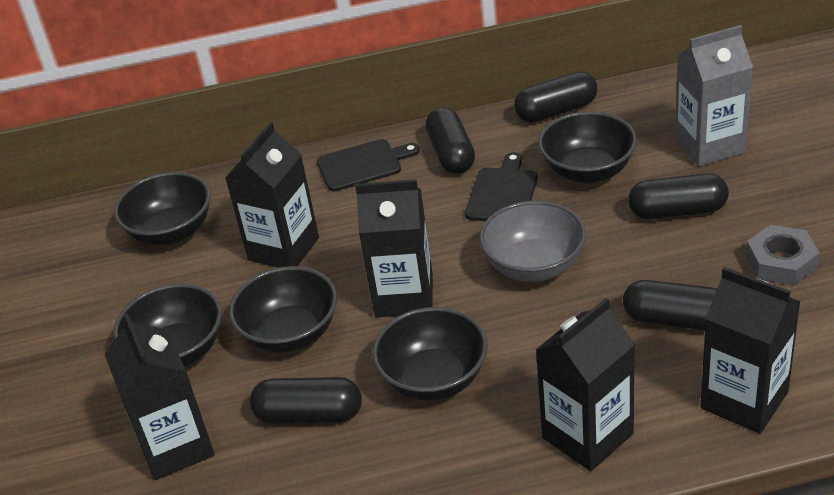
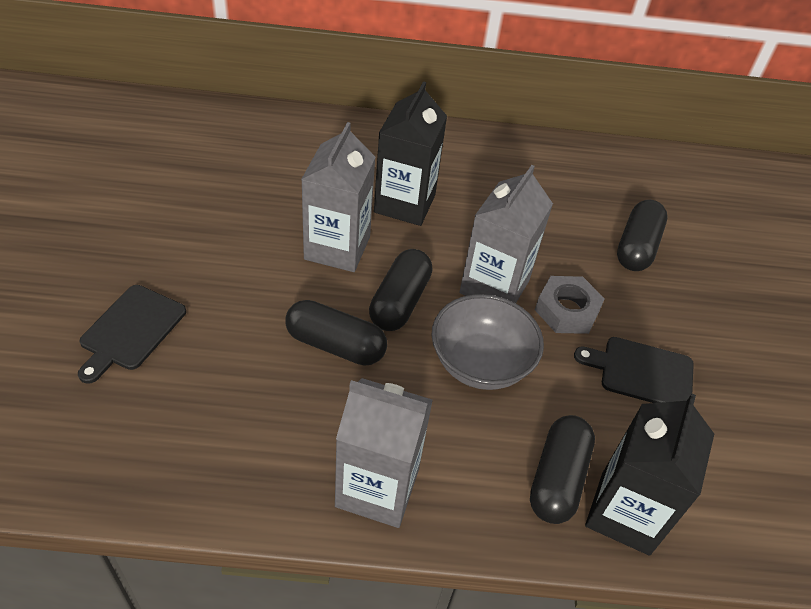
black bowl: [113,284,222,367] [114,172,211,246] [229,266,337,353] [372,307,487,401] [538,111,637,183] = 5 -> none = 0
black capsule: [250,377,362,424] [425,107,475,174] [514,72,597,123] [623,280,717,330] [628,173,729,220] = 5 -> [285,300,387,366] [369,249,433,331] [530,415,595,524] [617,200,667,271] = 4
black carton: [105,313,215,480] [225,122,319,268] [355,179,433,317] [535,298,635,471] [700,267,801,434] = 5 -> [374,81,447,226] [585,394,714,556] = 2
grey carton: [675,25,753,167] = 1 -> [301,122,375,272] [335,378,433,528] [460,165,553,303] = 3

